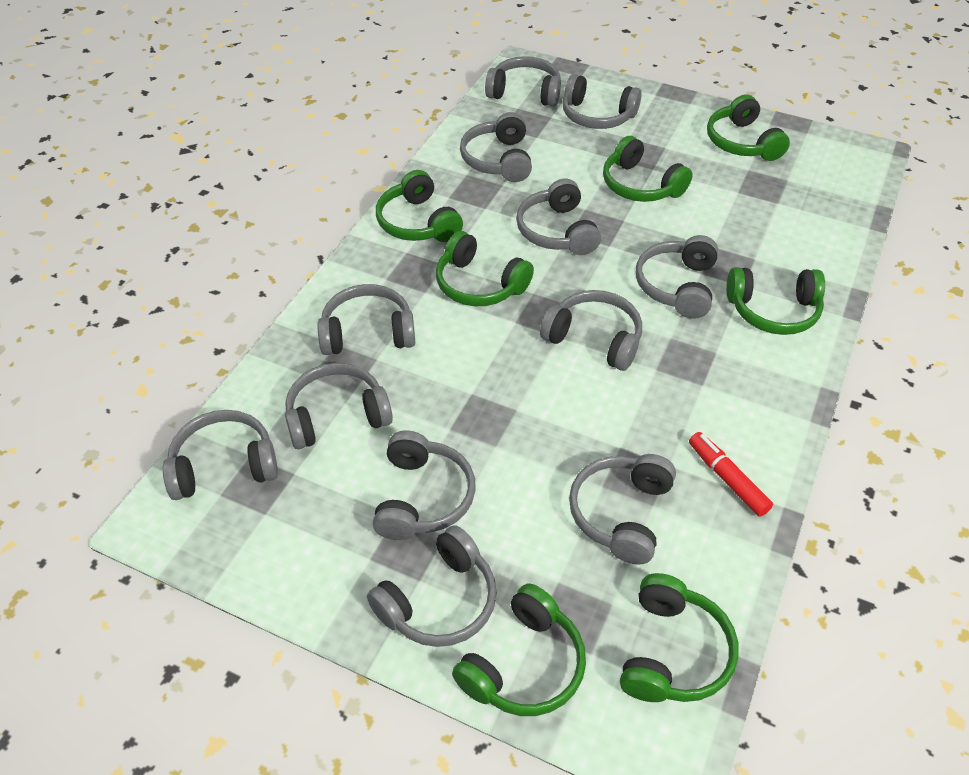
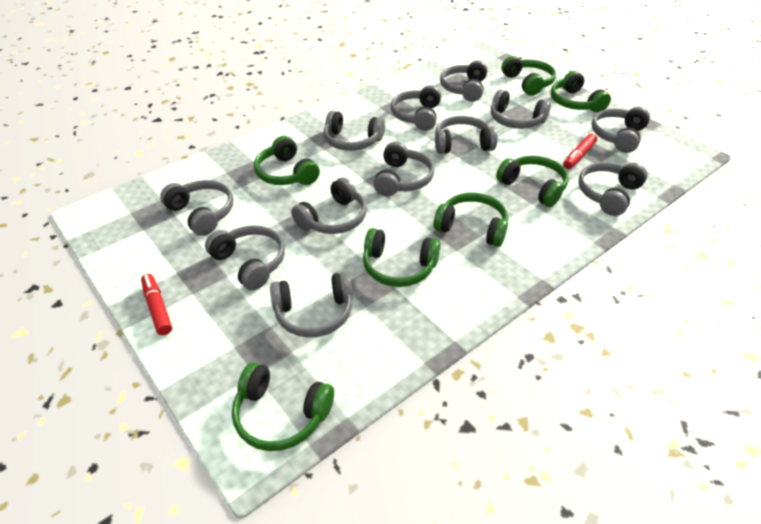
red marker: [689,432,773,517] = 1 -> [141,274,172,335] [563,133,597,169] = 2

